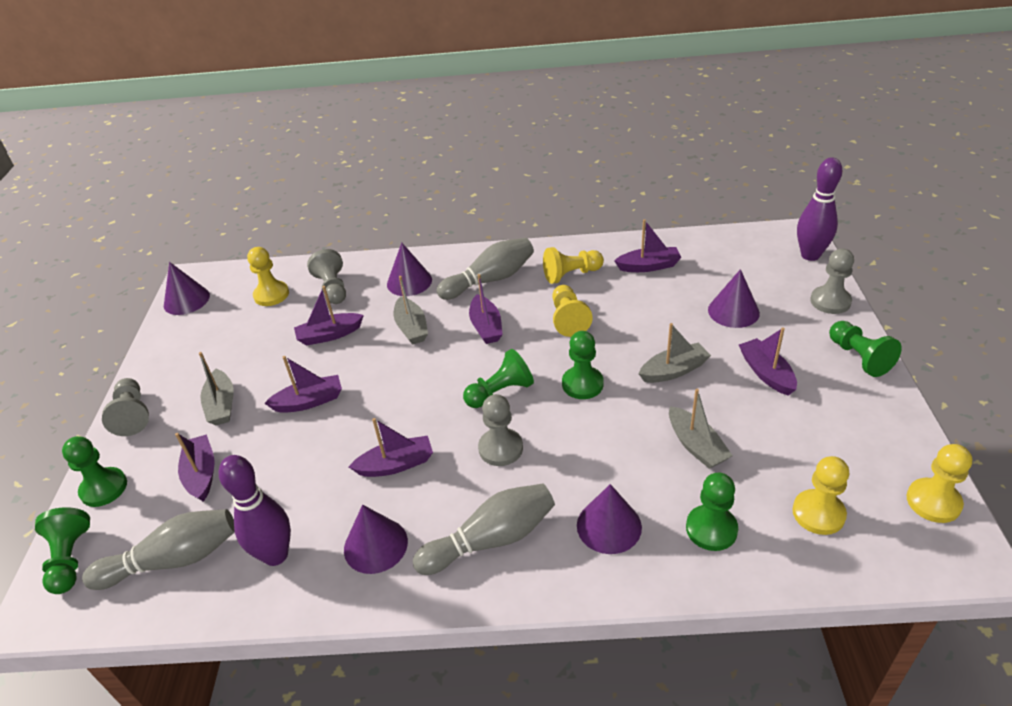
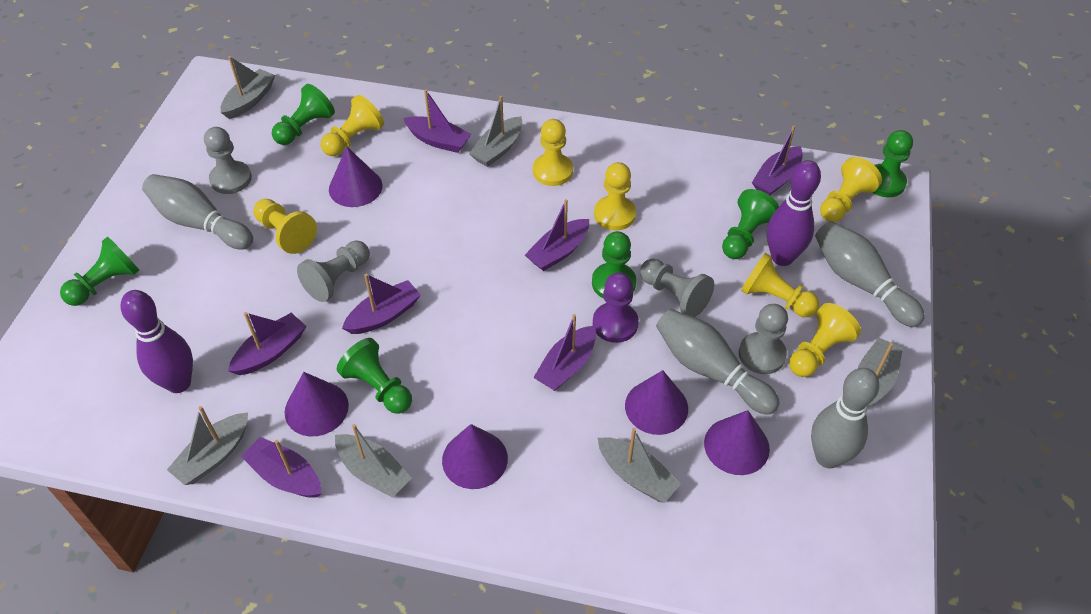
grey boat: [199,352,234,425] [394,276,428,344] [639,323,711,383] [669,389,733,469] = 4 -> [167,406,248,485] [221,56,275,119] [335,424,412,498] [469,96,522,167] [598,428,681,503] [858,338,903,407] = 6
grey bowling pin: [82,509,235,590] [413,483,555,575] [437,238,534,300] = 3 -> [142,174,253,250] [656,309,780,415] [811,368,879,468] [815,221,925,327] = 4
purple pawn: none = 0 -> [593,272,639,343] = 1
yellow pawn: [247,247,289,306] [543,247,604,284] [552,285,593,337] [792,456,849,535] [907,444,972,523] = 5 -> [253,199,317,254] [321,95,384,156] [533,119,573,186] [594,162,636,230] [741,253,819,317] [789,303,861,377] [820,157,882,222] = 7

